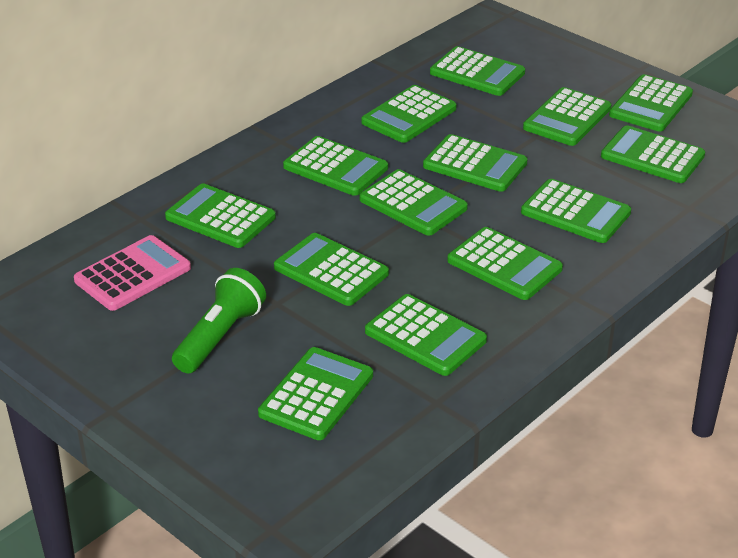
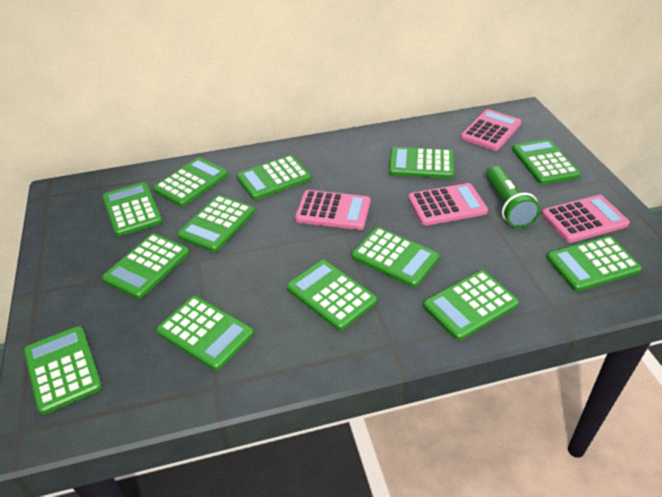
green calculator: [165,183,276,248] [258,347,373,440] [274,233,389,306] [283,136,388,196] [360,169,468,236] [361,85,457,143] [365,294,487,376] [423,134,528,192] [430,46,525,96] [447,227,563,300] [521,179,631,243] [523,87,611,146] [601,125,705,183] [609,74,693,132] = 14 -> [24,326,102,415] [102,182,163,236] [102,233,189,299] [153,157,228,207] [156,296,254,370] [177,195,255,252] [237,155,311,200] [287,260,377,331] [352,227,439,287] [389,147,454,179] [423,270,519,340] [512,139,580,185] [547,236,642,291] = 13
pink calculator: [74,235,191,311] = 1 -> [295,190,370,230] [408,183,488,226] [460,109,522,151] [542,195,630,243] = 4

